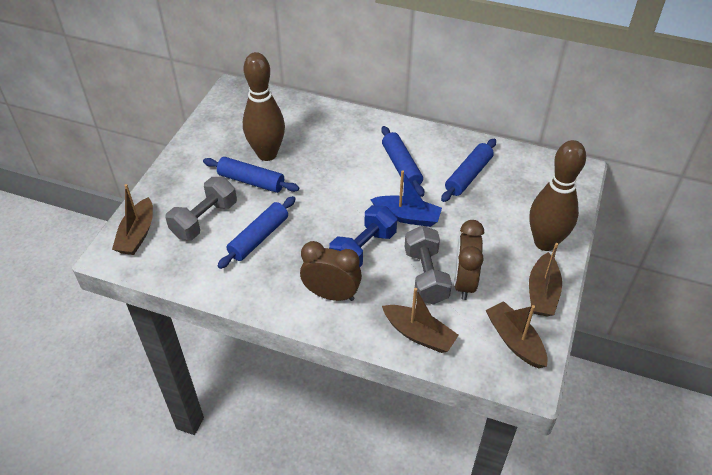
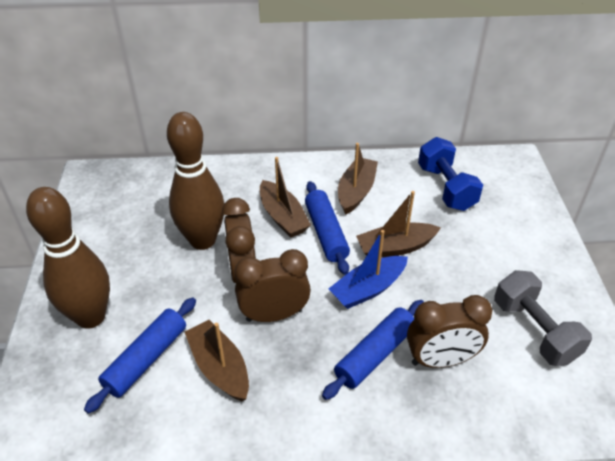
blue rolling pin: [203,157,299,193] [217,196,296,269] [381,126,424,197] [441,138,496,202] = 4 -> [84,297,196,414] [305,181,350,275] [322,300,424,400] = 3
brown clock: [300,241,362,301] [454,220,484,300] = 2 -> [222,198,256,283] [235,249,311,322] [407,295,492,368] = 3
grey dumbbell: [165,177,237,240] [405,226,452,305] = 2 -> [494,270,592,366] = 1

